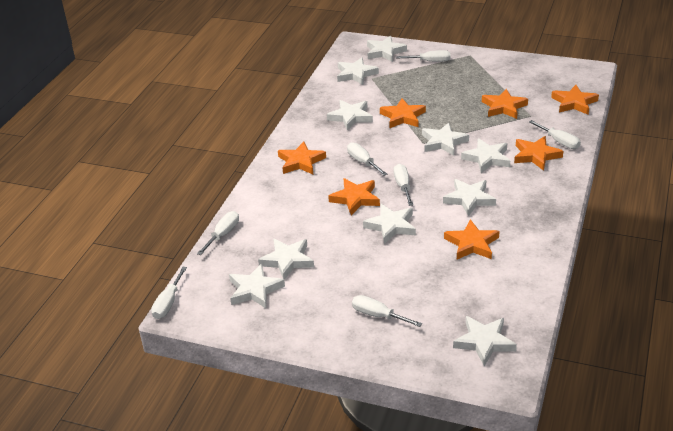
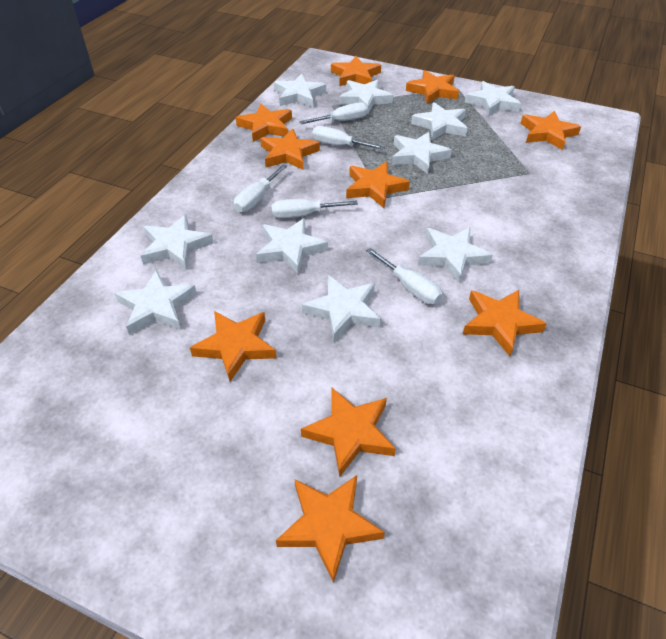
orange star: [278,141,326,174] [328,178,380,215] [380,98,426,128] [444,219,500,259] [482,89,528,119] [514,136,563,171] [551,85,599,115] = 7 -> [190,311,276,382] [236,103,292,142] [260,129,320,170] [276,475,385,583] [301,387,396,477] [331,56,381,86] [346,161,410,208] [406,70,459,104] [463,290,547,356] [520,111,581,150] = 10
white screwdriver: [151,267,187,319] [197,211,239,255] [347,142,387,176] [352,295,422,327] [394,164,413,206] [396,50,450,62] [529,120,581,149] = 7 -> [234,164,287,213] [272,199,358,219] [299,102,368,124] [312,126,385,150] [366,248,443,304] = 5

